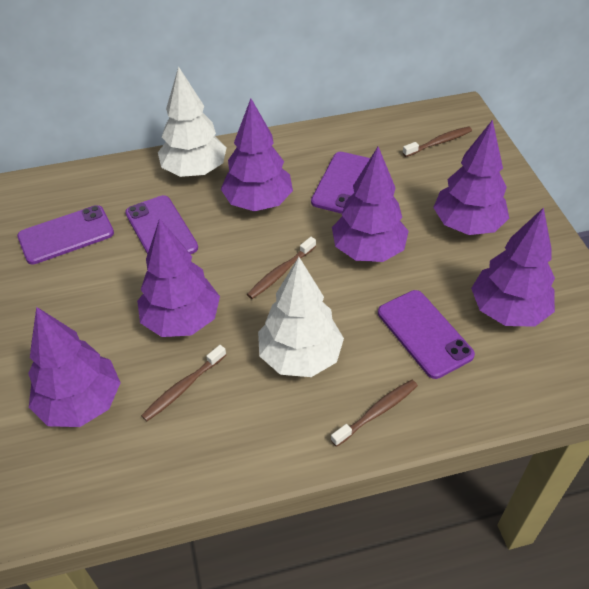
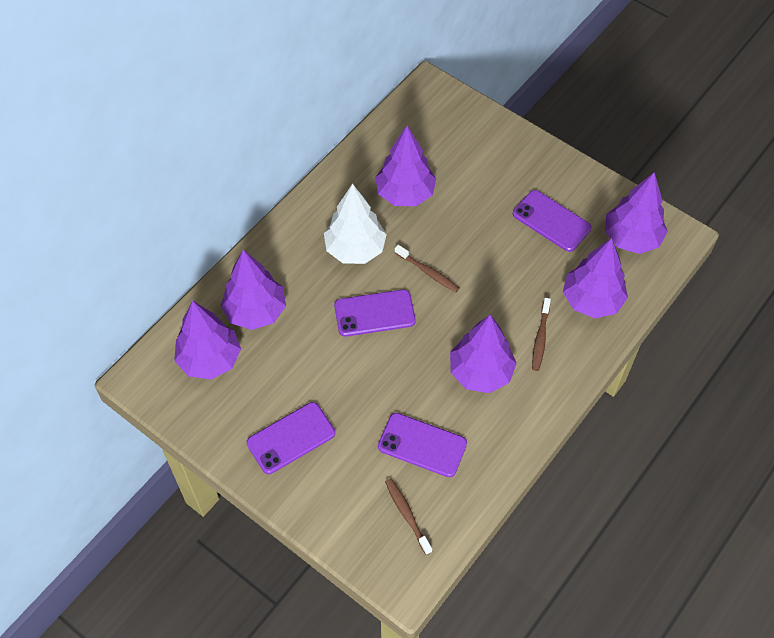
brown toothbrush: [141,345,226,421] [247,237,316,299] [331,380,418,447] [402,126,472,157] = 4 -> [385,478,432,555] [395,245,459,292] [532,298,551,371] = 3
white tree: [158,66,227,177] [258,257,344,377] = 2 -> [324,184,387,264] = 1

